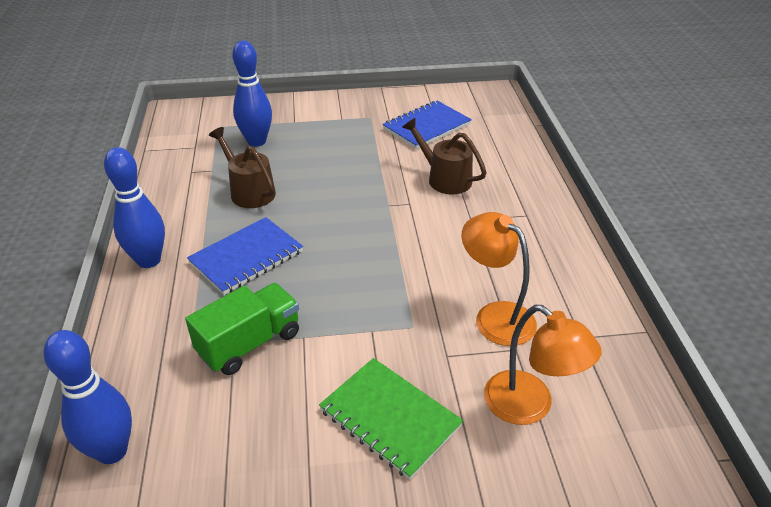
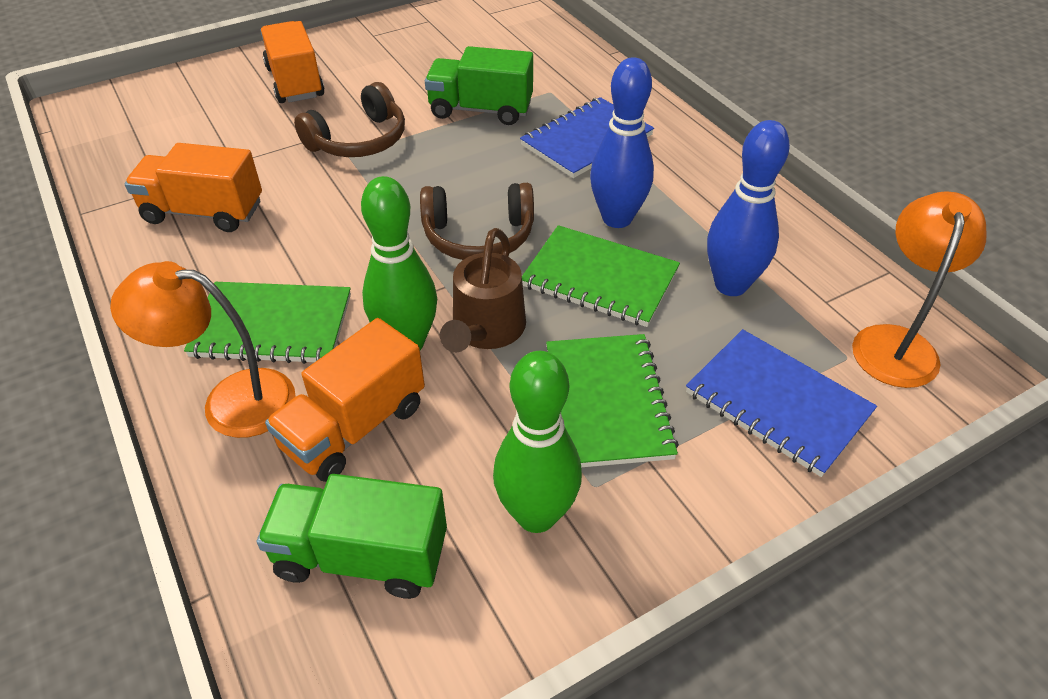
blue bowling pin: [44,330,132,464] [104,147,165,268] [232,41,272,147] = 3 -> [590,57,654,228] [707,120,790,296] = 2
brown headphones: none = 0 -> [294,82,405,157] [420,183,534,260] = 2
brown watering can: [209,127,276,208] [402,118,487,194] = 2 -> [440,228,526,352] = 1
green bowling pin: none = 0 -> [361,176,437,350] [493,351,582,533] = 2
green notebook: [319,358,463,480] = 1 -> [184,282,351,364] [522,225,680,327] [546,334,679,467] = 3
green truck: [185,283,299,375] = 1 -> [257,474,447,599] [425,46,533,125] = 2
orange truck: none = 0 -> [125,143,262,232] [260,21,325,103] [265,318,425,482] = 3

